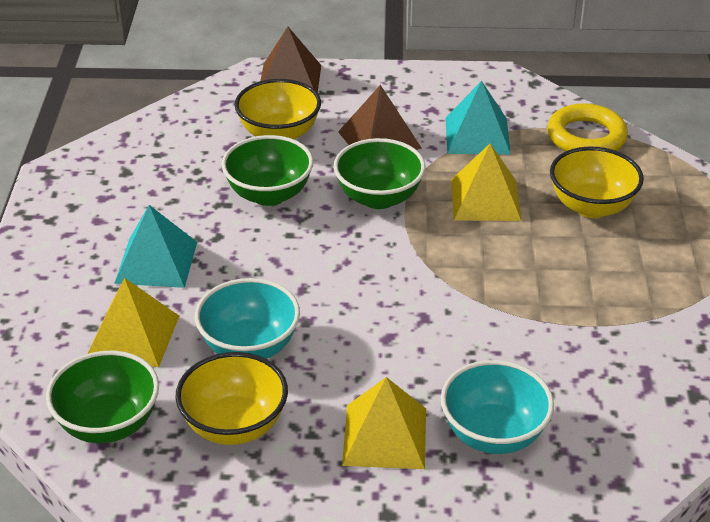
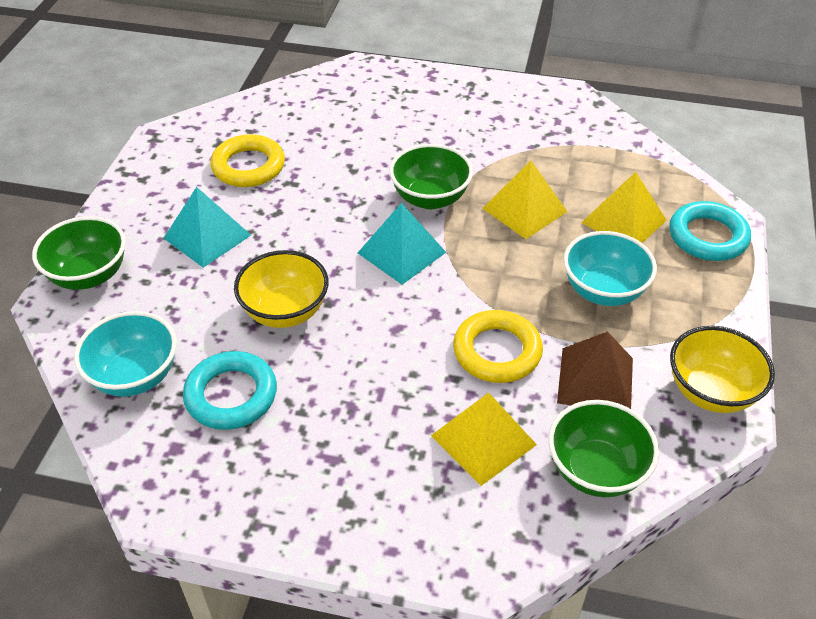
brown pyramid: [260,27,321,93] [338,85,422,150] = 2 -> [557,331,633,409] = 1
turquoise ring: none = 0 -> [183,351,277,430] [669,201,751,261] = 2
yellow bowl: [175,352,288,445] [235,79,321,139] [550,147,644,218] = 3 -> [234,250,329,328] [670,326,775,413] = 2
yellow ring: [547,103,628,151] = 1 -> [210,134,285,187] [453,310,543,383] = 2

